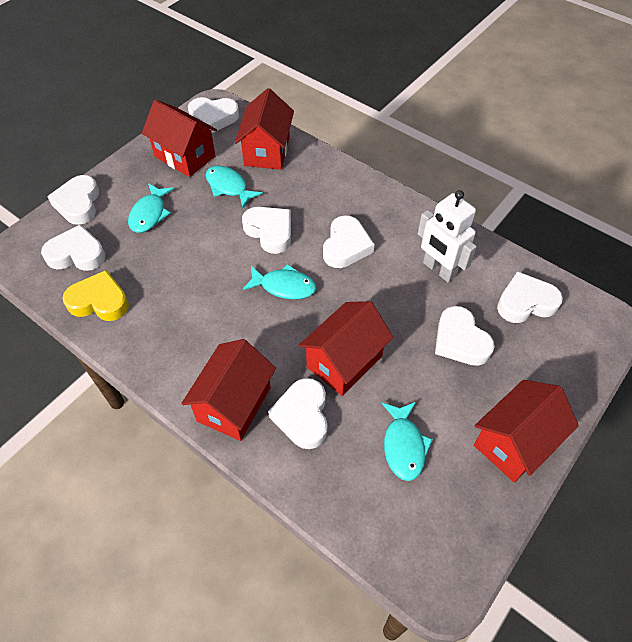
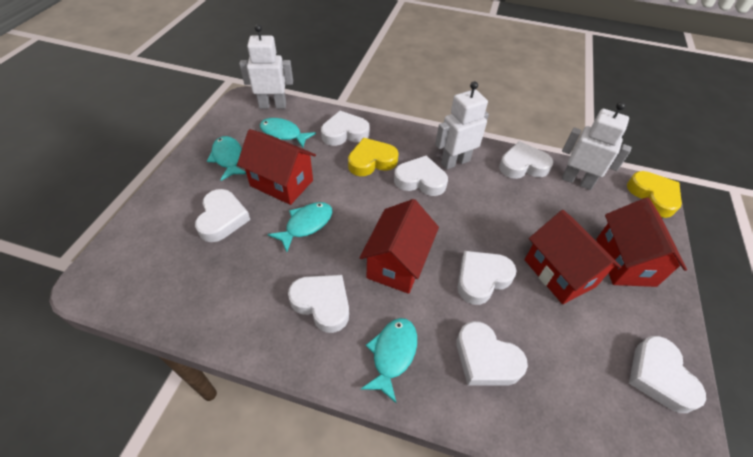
red house: [142,100,217,177] [181,339,276,441] [235,88,294,170] [299,301,393,396] [474,380,579,483] = 5 -> [237,129,316,205] [360,199,439,294] [525,210,621,304] [596,197,687,287] = 4
white robot: [418,190,477,283] = 1 -> [239,24,293,109] [435,81,489,169] [562,102,632,190] = 3
yellow heart: [62,270,129,321] = 1 -> [348,138,399,176] [627,171,682,218] = 2

